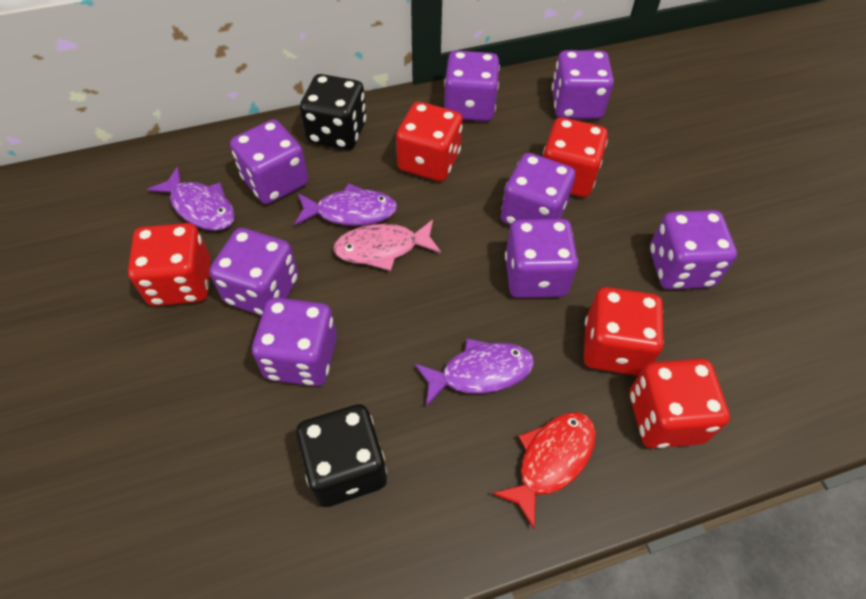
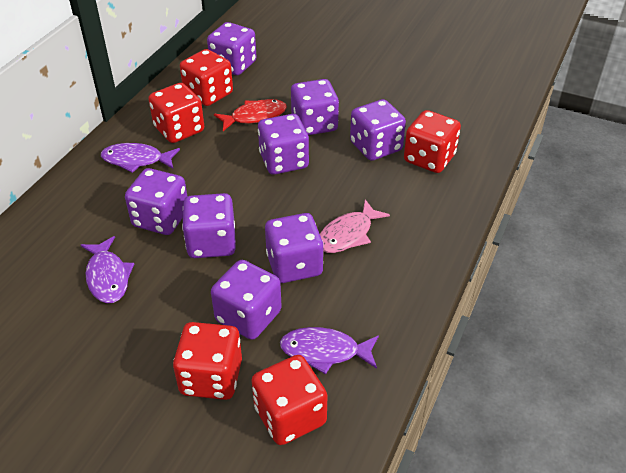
black dice: [296,404,387,507] [300,74,366,150] = 2 -> none = 0

